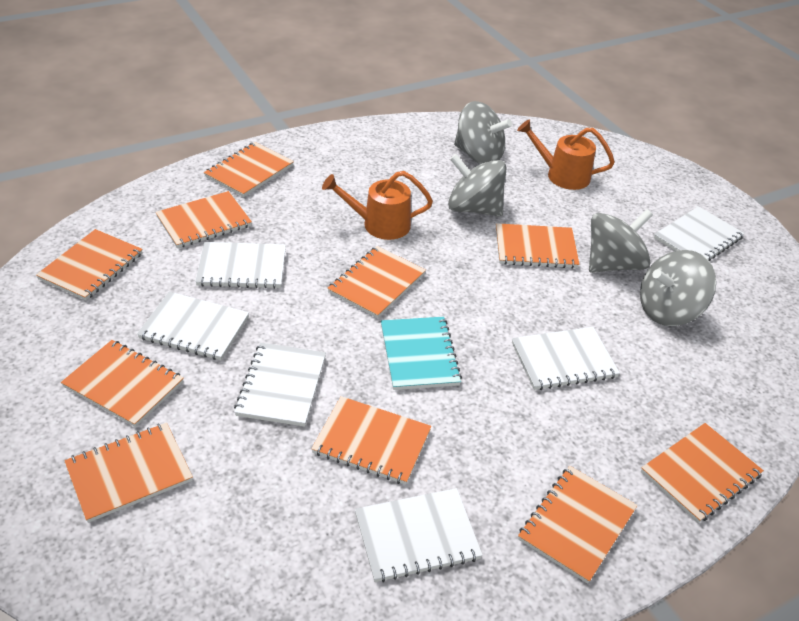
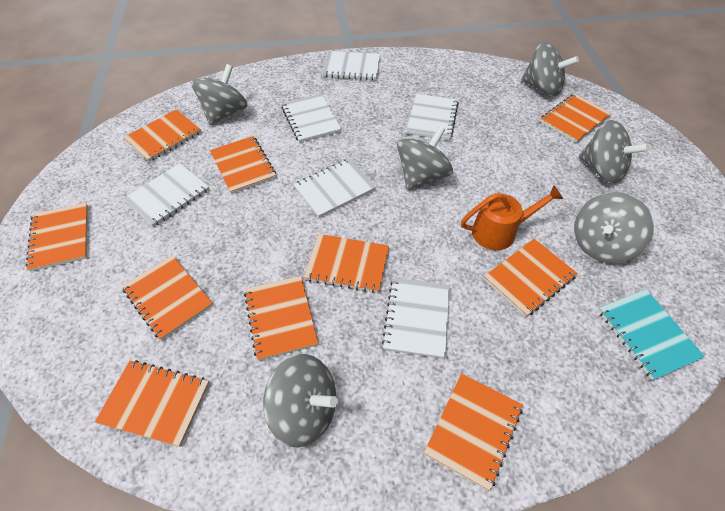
grey spinning top: [448,154,507,217] [454,101,512,164] [589,209,653,273] [640,250,716,326] = 4 -> [191,64,248,125] [263,354,338,448] [397,126,453,189] [521,42,579,97] [574,192,654,263] [579,120,649,184] = 6
orange watering can: [322,171,433,240] [517,119,615,190] = 2 -> [461,185,563,250] = 1

